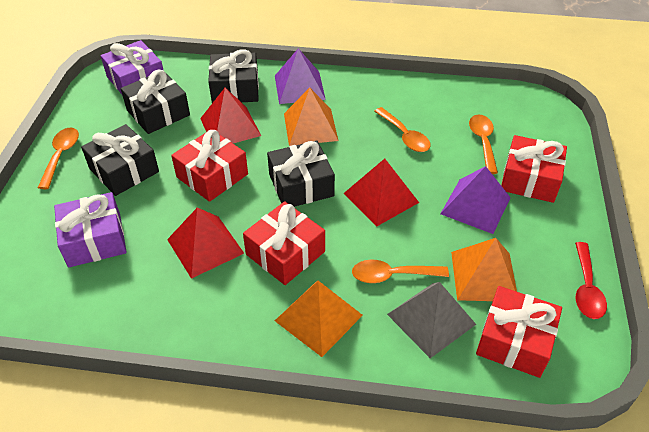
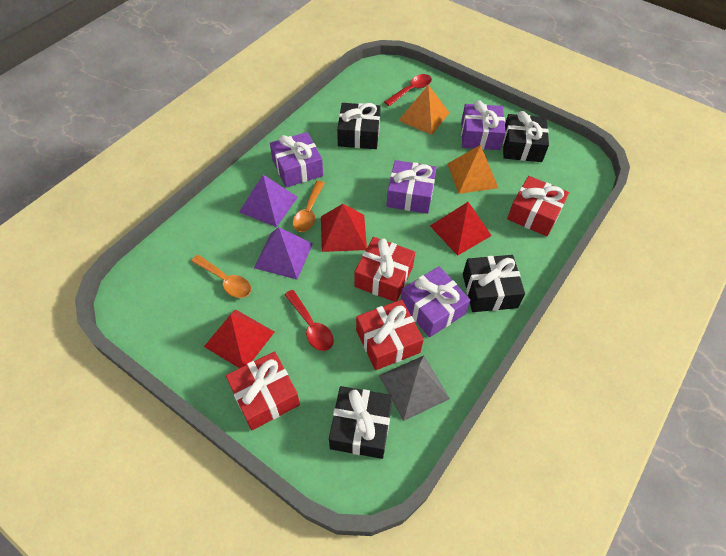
orange pyramid: [275,281,363,357] [284,88,338,146] [451,238,517,301] = 3 -> [398,85,449,135] [447,145,498,194] = 2
orange spoon: [38,128,79,189] [352,260,449,283] [374,107,431,152] [469,114,498,174] = 4 -> [191,255,251,298] [293,181,325,232] = 2
purple gift: [54,192,127,268] [101,40,164,94] = 2 -> [270,132,323,187] [386,160,437,214] [401,266,470,337] [461,100,506,150] = 4
red spoon: [575,242,607,319] = 1 -> [285,290,334,351] [384,74,432,106] = 2

